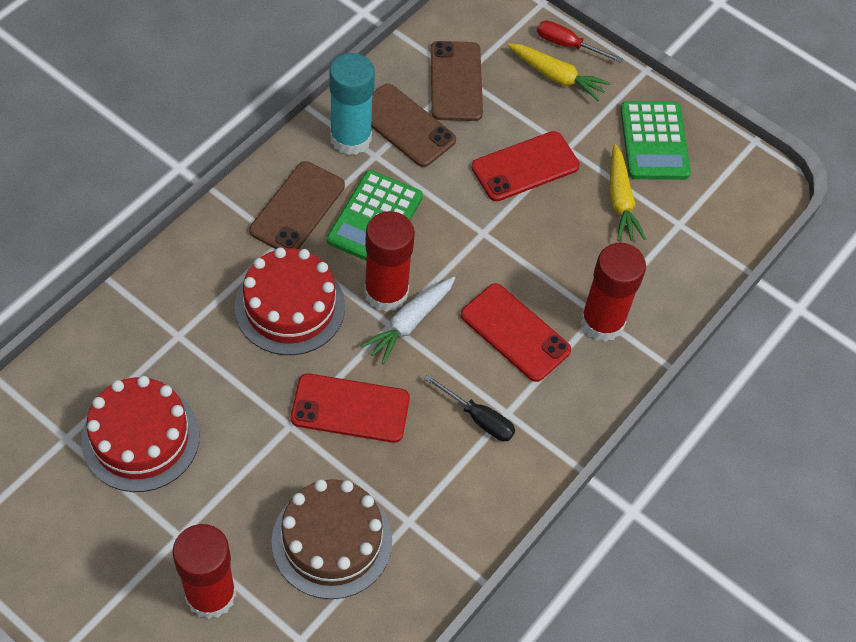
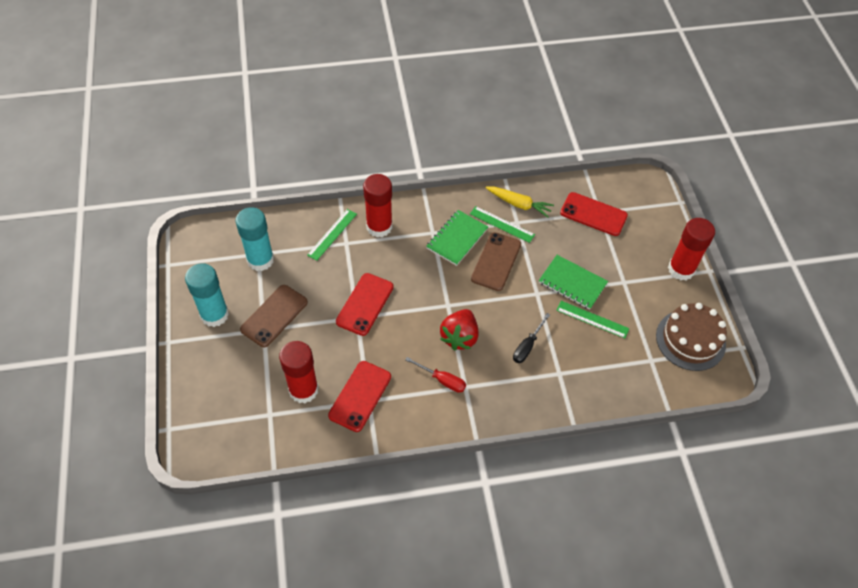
brown phone: [249,161,345,249] [371,84,456,167] [431,41,483,121] = 3 -> [240,285,308,347] [471,232,521,291] = 2
green calculator: [327,170,423,261] [620,101,691,180] = 2 -> none = 0
green notebook: none = 0 -> [426,210,488,266] [539,255,608,310] = 2
green ruler: none = 0 -> [307,209,357,261] [470,206,535,243] [556,301,629,338] = 3
red cake: [81,376,200,492] [235,247,345,355] = 2 -> none = 0
red strawberry: none = 0 -> [440,309,478,350] = 1
turquoise glue stick: [329,53,375,155] = 1 -> [185,263,229,327] [236,207,274,271] = 2
white carrot: [360,276,455,365] = 1 -> none = 0
yellow carrot: [508,43,610,101] [610,144,646,241] = 2 -> [485,186,554,218] = 1

